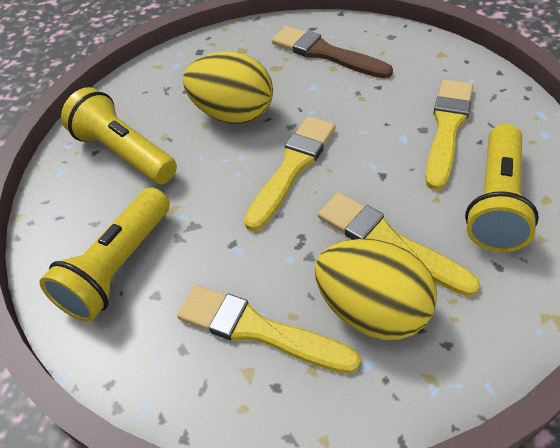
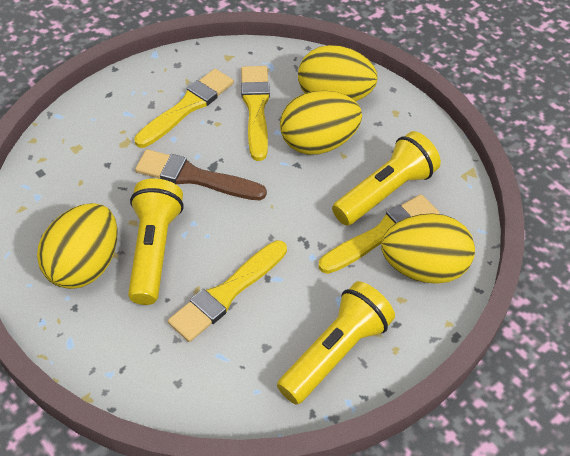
yellow egg: [183,52,273,124] [315,239,437,340] = 2 -> [37,203,118,289] [280,90,362,155] [298,45,378,101] [381,213,475,284] = 4

